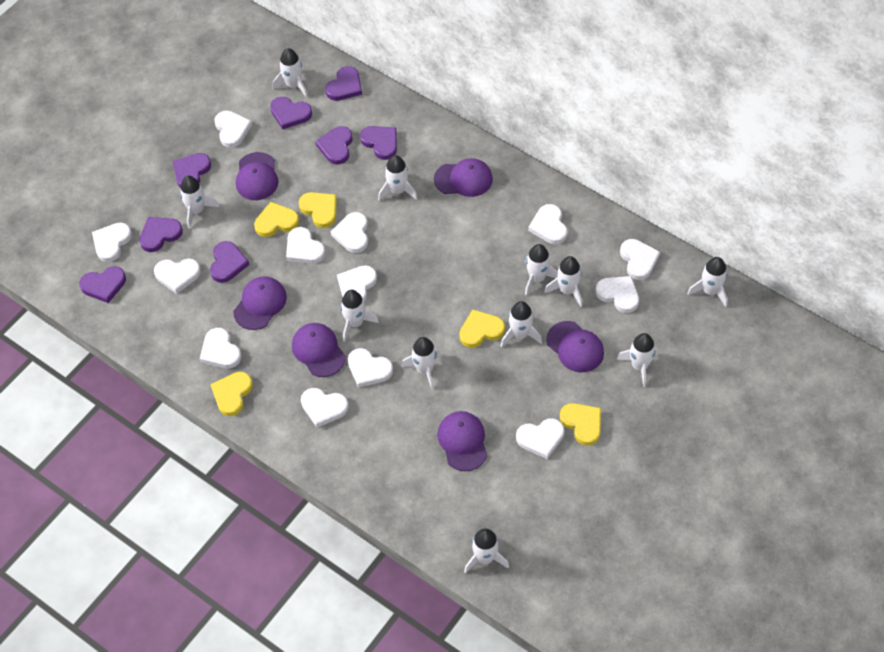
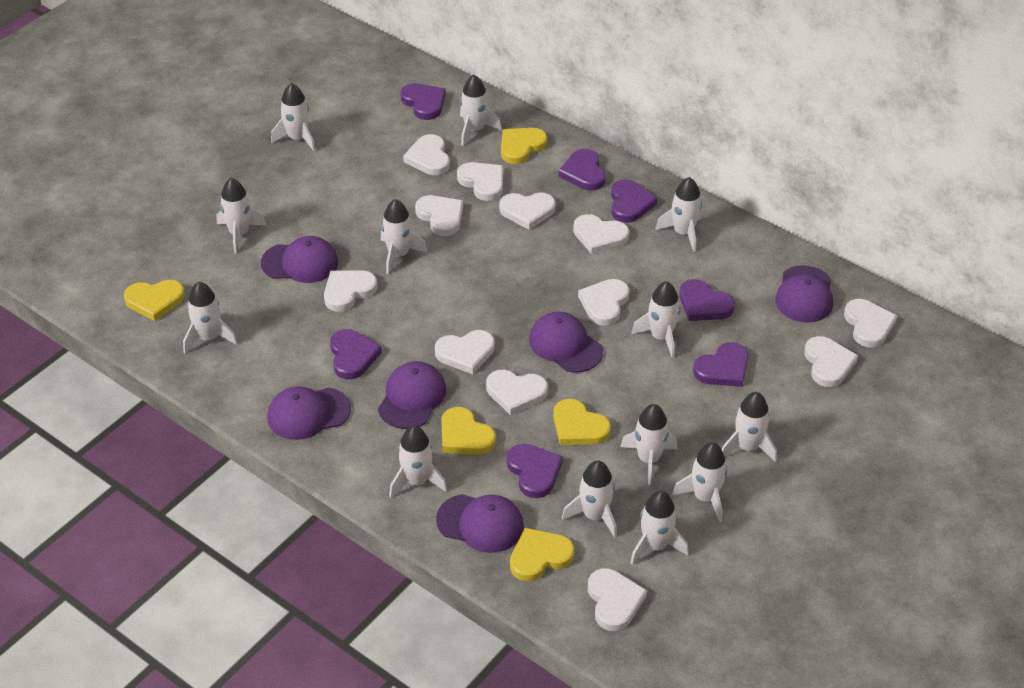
purple heart: [79,266,126,303] [139,217,183,252] [173,153,211,187] [210,241,249,283] [270,97,312,129] [315,126,353,165] [326,66,362,101] [360,126,397,160] = 8 -> [330,329,382,379] [400,83,446,120] [506,444,563,498] [558,149,606,191] [611,179,657,223] [679,279,735,321] [693,342,749,387] = 7
white heart: [92,223,132,262] [154,258,201,294] [200,328,241,368] [215,111,252,148] [286,227,325,264] [301,388,348,428] [331,212,368,253] [337,265,377,302] [348,348,393,388] [516,418,564,459] [528,204,567,244] [596,276,639,313] [620,239,660,280] = 13 -> [324,270,377,312] [403,134,450,175] [415,195,463,236] [435,330,495,374] [457,162,503,201] [486,370,548,415] [499,192,555,230] [573,214,629,254] [578,279,629,326] [588,568,647,631] [804,336,858,387] [844,299,897,347] = 12
white rocket: [180,176,219,229] [273,48,308,98] [340,290,379,342] [378,155,418,201] [401,337,441,390] [464,528,509,573] [501,301,542,347] [525,244,558,295] [544,256,582,307] [617,333,658,387] [687,257,728,307] = 11 -> [183,282,237,353] [216,178,267,253] [271,83,316,151] [381,199,427,274] [389,426,447,497] [460,75,502,146] [562,460,617,538] [620,404,677,485] [630,491,689,565] [631,281,681,358] [655,177,702,252] [672,442,727,522] [722,392,777,462] = 13

